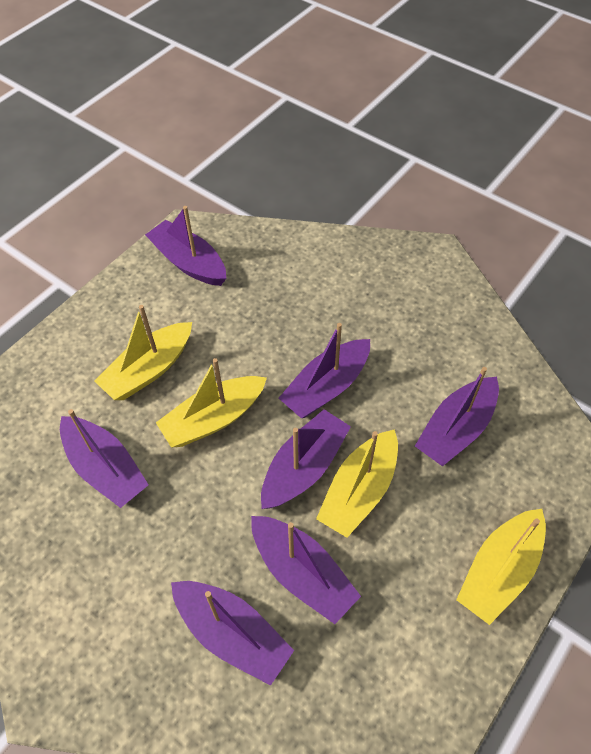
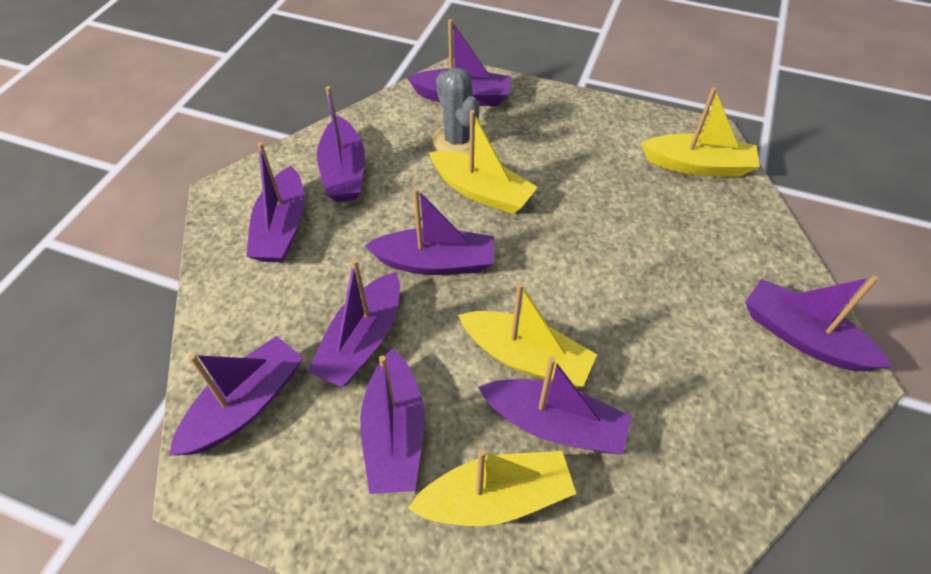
grey cactus: none = 0 -> [432,68,479,154] = 1
purple boat: [60,409,149,508] [145,206,226,286] [171,581,294,686] [251,516,361,624] [261,409,351,509] [279,323,370,418] [415,367,499,467] = 7 -> [169,336,303,455] [246,142,304,262] [307,259,400,387] [317,86,365,202] [360,348,424,494] [364,188,494,275] [407,19,511,106] [478,357,632,455] [745,276,892,372] = 9

